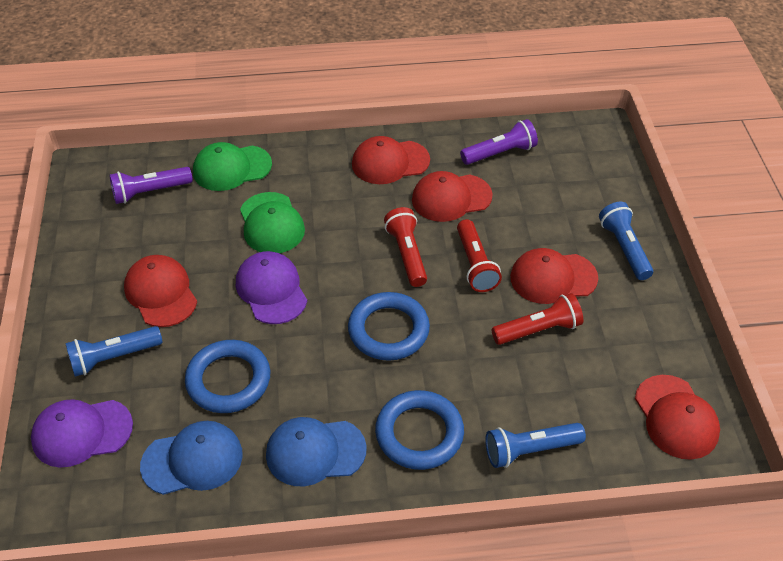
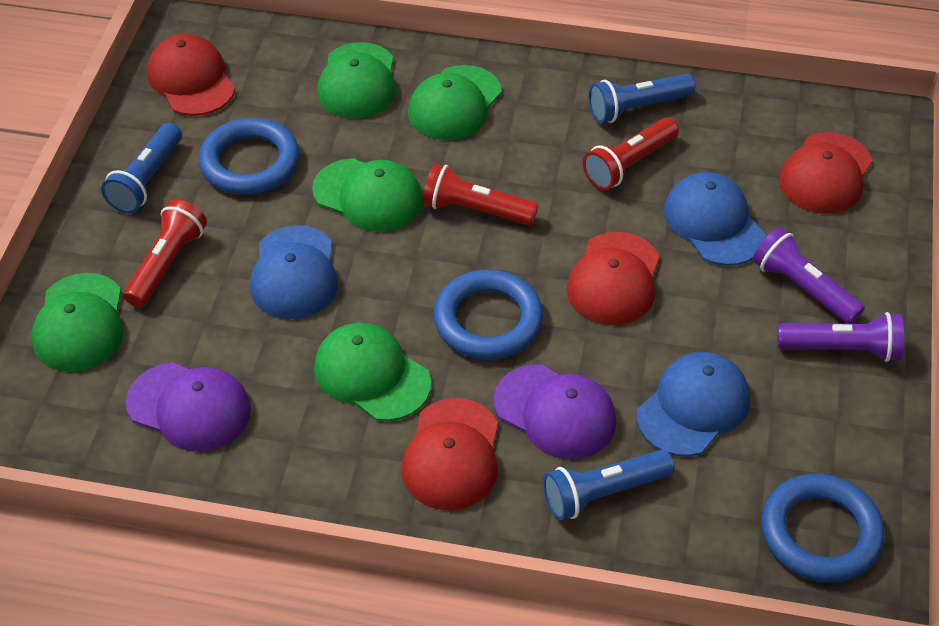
blue cap: [140,421,243,495] [266,417,367,486] = 2 -> [250,225,338,319] [637,352,750,457] [664,172,765,266] = 3
green cap: [193,142,272,191] [240,192,305,253] = 2 -> [32,273,124,372] [312,158,423,232] [314,323,431,421] [317,42,396,119] [408,65,502,140] = 5
red cap: [124,255,197,327] [352,136,430,184] [412,171,493,222] [510,248,598,304] [635,375,720,460] = 5 -> [147,34,235,116] [401,398,498,510] [567,232,660,325] [779,132,873,214] = 4

